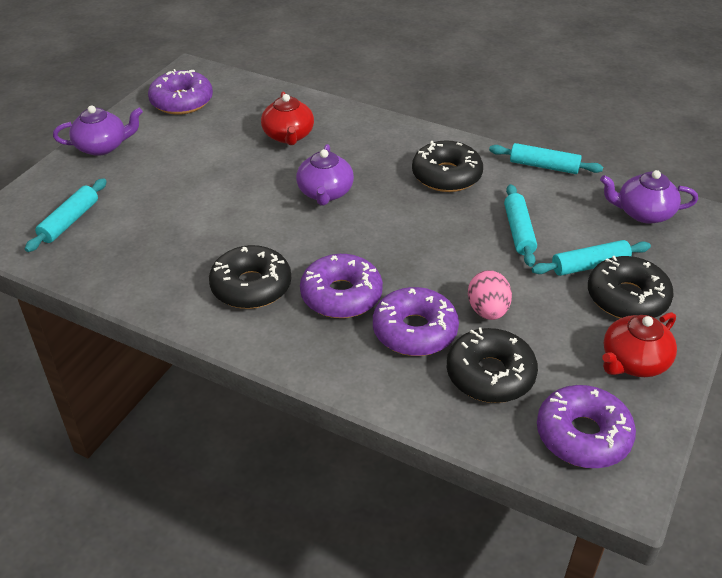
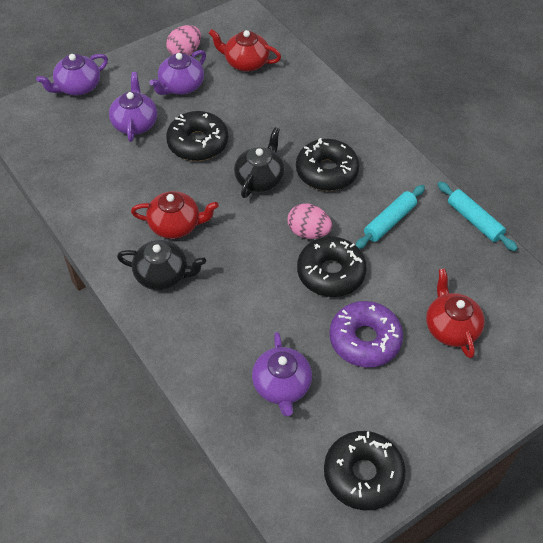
black teapot: none = 0 -> [117,240,206,290] [234,128,285,198] = 2
pink egg: [468,270,512,320] = 1 -> [166,25,201,56] [288,203,332,239] = 2
purple donut: [148,69,213,115] [300,254,383,318] [373,287,459,356] [537,385,636,468] = 4 -> [329,301,403,367] = 1
purple teapot: [53,106,143,156] [296,144,354,206] [600,170,698,223] = 3 -> [36,54,108,95] [109,72,158,142] [149,50,206,95] [252,332,312,417] = 4
red teapot: [261,92,314,145] [602,312,677,377] = 2 -> [131,191,219,239] [209,29,281,71] [426,268,485,358] = 3
turquoise rolling pin: [25,178,107,252] [489,143,603,174] [504,184,537,267] [532,240,651,276] = 4 -> [356,185,425,249] [438,181,518,251] = 2

